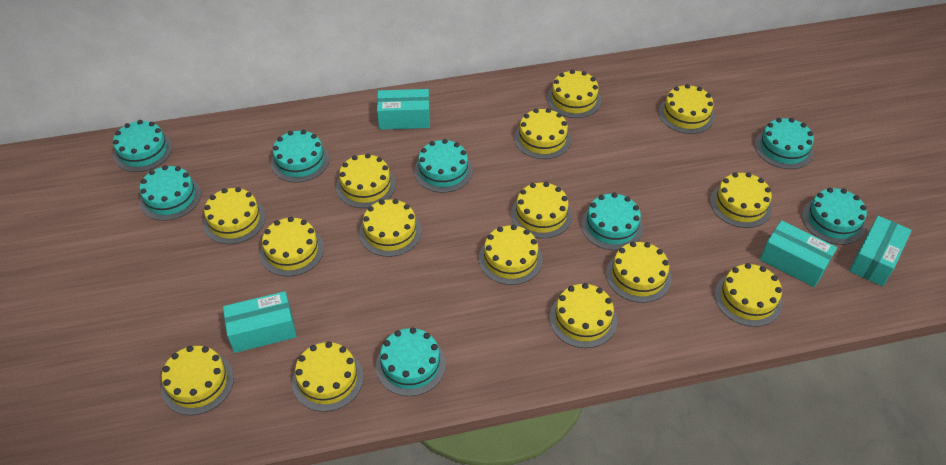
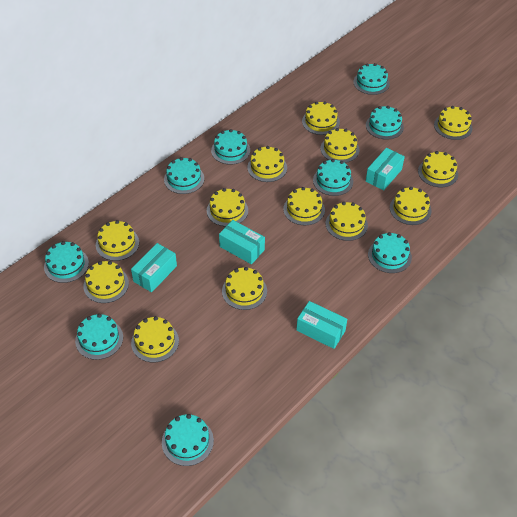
turquoise cake: [113,120,173,172] [139,165,201,221] [271,130,329,183] [376,328,446,396] [414,139,473,193] [581,192,643,250] [755,118,814,169] [802,188,867,245] = 8 -> [44,241,89,283] [75,314,123,360] [162,414,214,466] [164,157,204,194] [211,129,250,165] [313,159,353,196] [353,63,390,95] [366,106,404,140] [368,232,412,273] = 9
yellow cake: [161,346,234,415] [203,187,266,244] [260,217,324,277] [292,342,364,412] [336,153,396,208] [359,199,422,257] [479,225,543,285] [511,182,572,239] [514,108,571,159] [547,70,601,118] [549,283,617,348] [606,242,671,303] [659,84,715,134] [710,172,772,228] [715,263,782,327] = 15 -> [83,261,129,303] [96,220,139,261] [131,316,179,362] [207,188,248,226] [222,267,267,310] [247,146,287,182] [283,187,325,225] [302,101,340,135] [320,128,359,163] [326,202,368,241] [390,187,431,225] [418,151,458,187] [434,106,472,140] = 13

